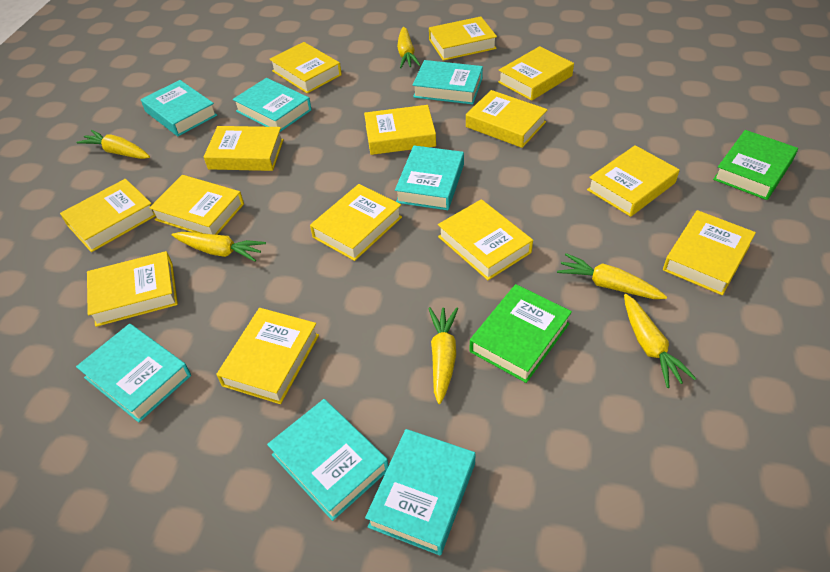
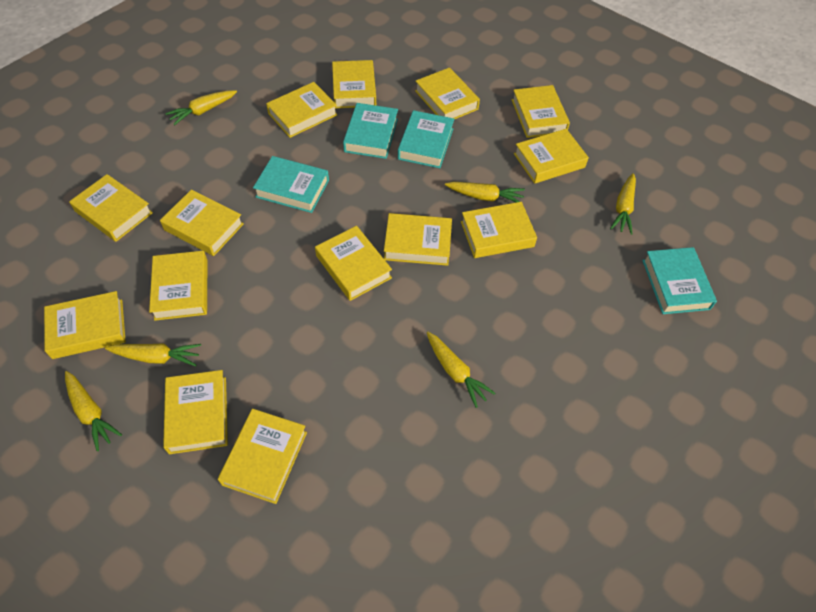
green book: [470,284,572,383] [713,130,798,200] = 2 -> none = 0
turquoise book: [76,324,191,422] [141,80,217,136] [233,78,312,132] [267,399,389,521] [365,429,475,556] [395,145,464,210] [413,60,483,104] = 7 -> [253,156,329,213] [343,103,398,159] [398,110,454,168] [642,247,717,314] = 4

